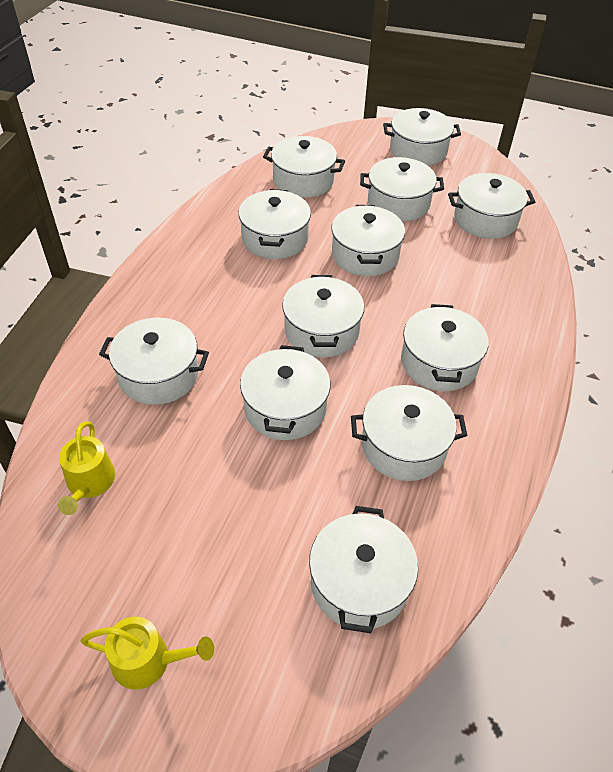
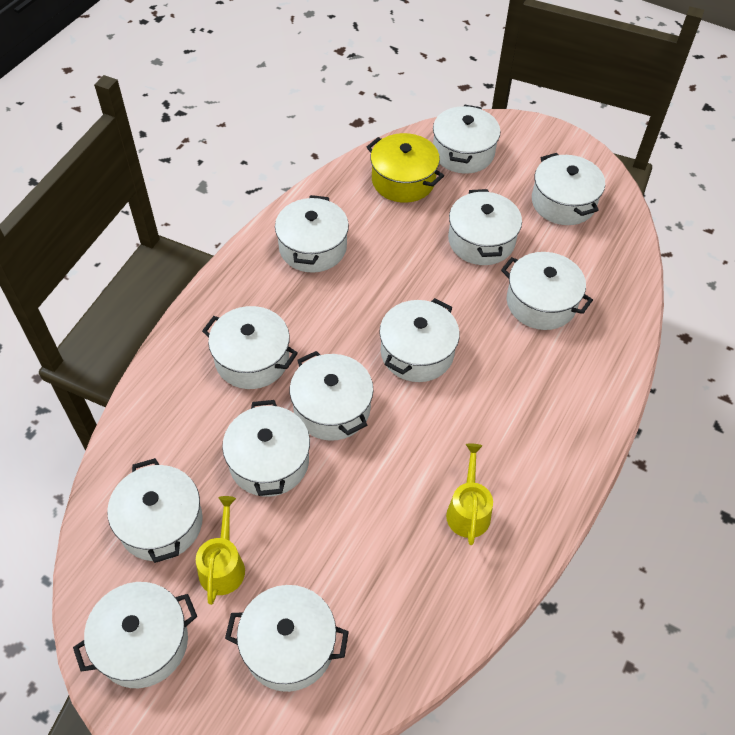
yellow pot: none = 0 -> [367,133,444,203] = 1

